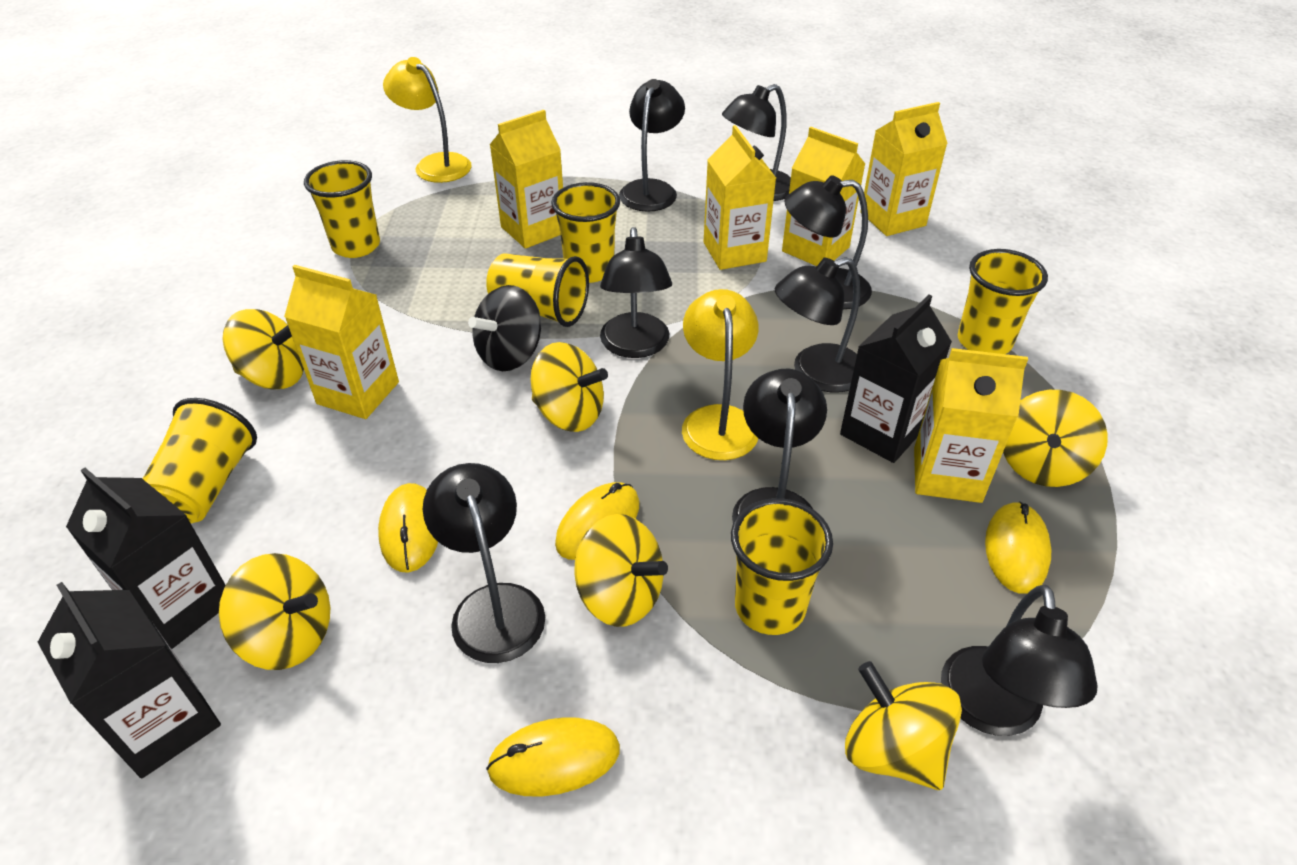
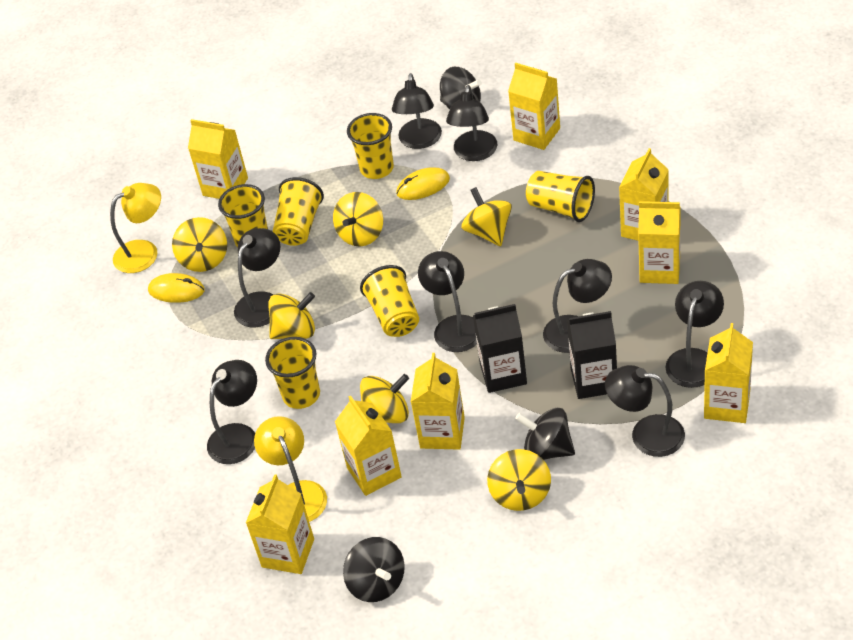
black carton: [38,582,221,778] [66,468,226,649] [840,295,952,463] = 3 -> [473,304,527,393] [567,311,617,399] = 2
black spinning top: [468,285,541,371] = 1 -> [343,537,405,602] [440,66,482,109] [515,408,575,460] = 3
yellow carton: [284,265,399,419] [490,110,563,249] [704,125,776,270] [782,127,865,266] [860,102,948,236] [914,348,1028,503] = 6 -> [188,119,248,199] [246,474,314,574] [335,396,402,496] [411,353,465,450] [508,63,560,150] [619,148,669,241] [638,201,681,284] [704,323,753,423] = 8
yellow mouse: [378,483,438,573] [486,717,620,797] [555,482,640,560] [985,502,1051,594] = 4 -> [148,273,205,303] [396,167,450,200] = 2

